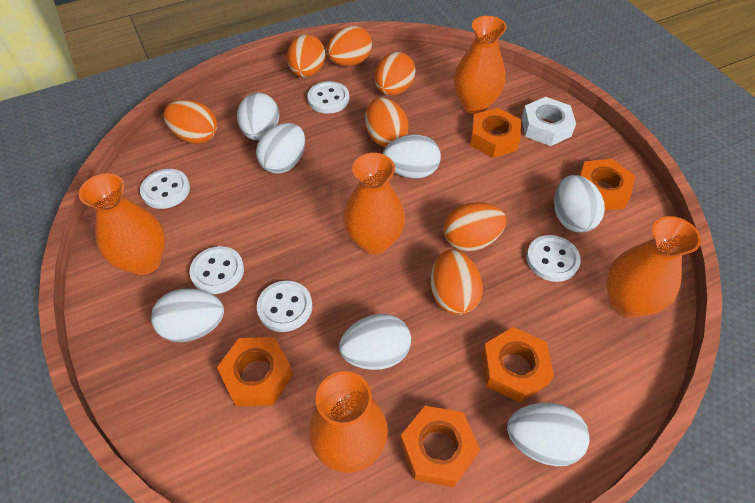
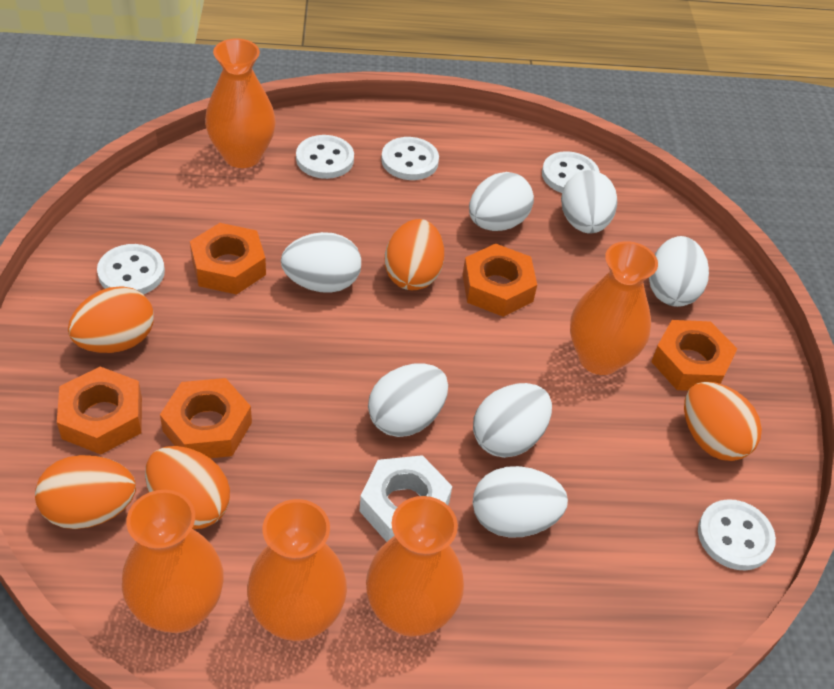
orange egg: [164,100,217,144] [287,34,325,78] [327,26,372,66] [365,98,409,147] [375,52,416,96] [431,250,483,315] [444,202,506,251] = 7 -> [35,455,136,529] [68,286,154,353] [145,446,230,529] [385,219,444,290] [684,382,762,461] = 5

